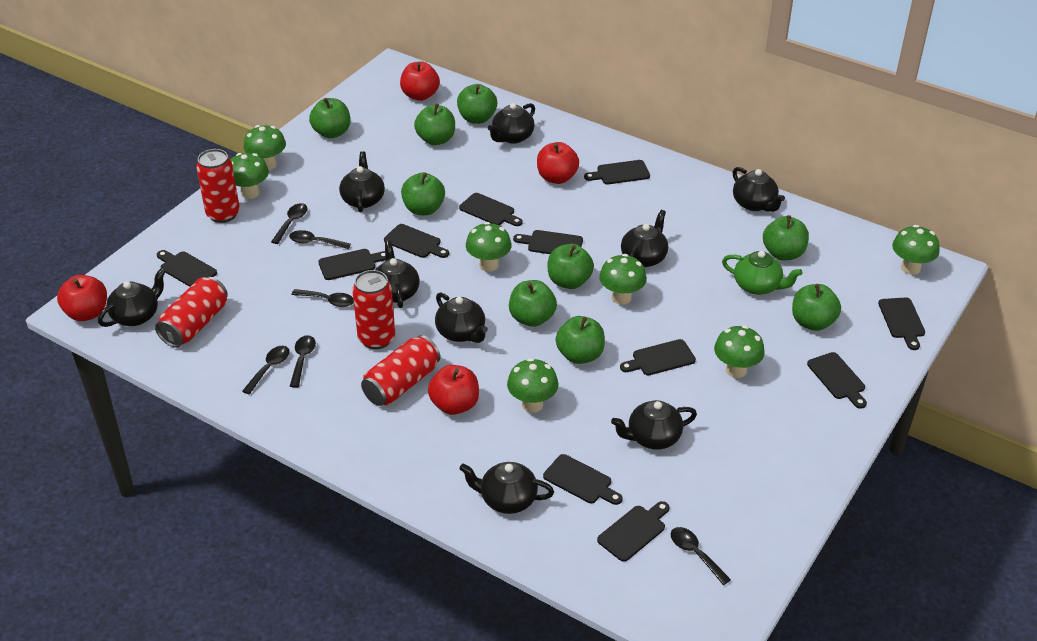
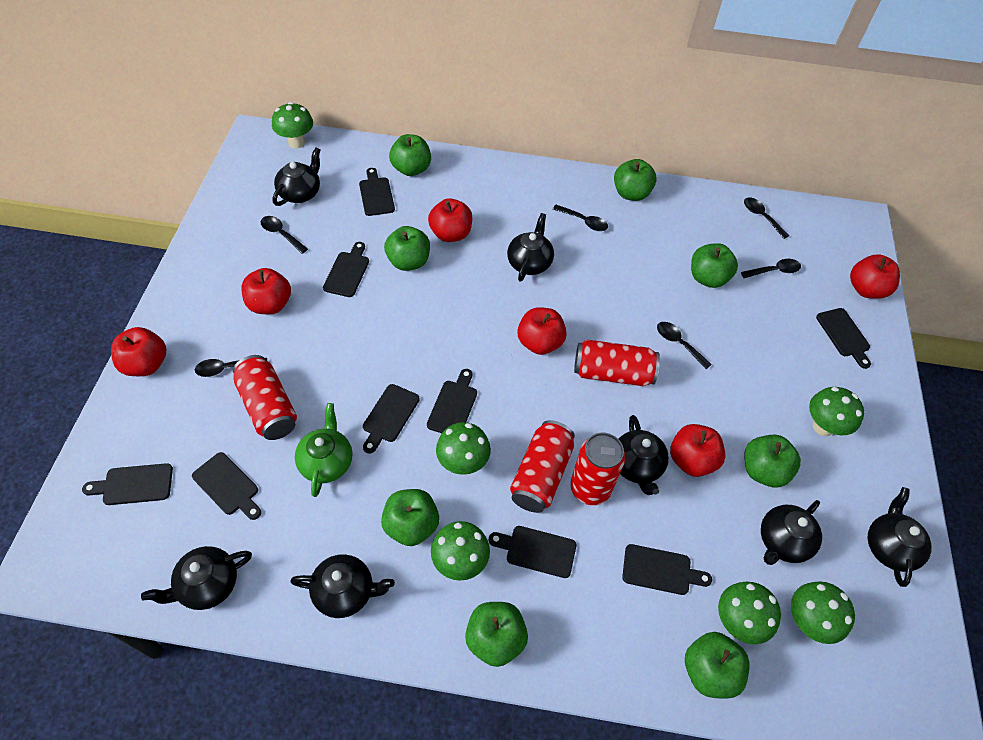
black cutting board: [157,250,217,287] [318,249,385,280] [384,224,449,258] [459,193,523,226] [513,230,583,254] [543,454,623,505] [584,160,650,184] [597,501,669,562] [620,339,696,375] [807,352,867,409] [878,297,925,350] = 11 -> [82,463,173,505] [192,452,261,520] [323,242,369,297] [359,168,395,216] [363,384,420,454] [427,369,477,433] [489,526,576,578] [622,544,712,595] [816,308,871,369] = 9
black teapot: [98,268,166,327] [339,151,385,213] [375,241,420,308] [435,292,488,343] [459,462,554,514] [488,103,535,144] [611,400,697,450] [621,210,668,267] [733,167,785,212] = 9 -> [141,546,252,610] [273,147,321,206] [290,554,395,618] [507,213,554,282] [619,415,669,495] [761,500,822,565] [867,487,932,587] = 7
green apple: [309,98,351,138] [401,172,445,215] [414,103,455,145] [457,84,497,124] [509,280,557,327] [548,244,594,289] [556,316,605,364] [763,215,809,260] [792,284,841,331] = 9 -> [381,489,439,546] [384,226,430,271] [389,134,431,176] [465,602,528,667] [614,159,657,201] [685,632,749,699] [691,243,738,288] [744,435,801,487] = 8
green mushroom: [230,153,269,199] [243,125,286,170] [466,222,512,272] [507,358,558,412] [599,254,647,305] [714,325,765,378] [892,225,940,275] = 7 -> [272,102,313,148] [431,521,490,581] [436,422,491,475] [718,582,781,644] [791,582,855,644] [809,387,864,436] = 6
red apple: [57,275,107,321] [400,62,440,101] [428,365,479,415] [537,142,579,184] = 4 -> [111,327,167,376] [241,268,291,314] [428,198,472,242] [517,307,567,355] [670,424,726,477] [850,254,900,299] = 6

